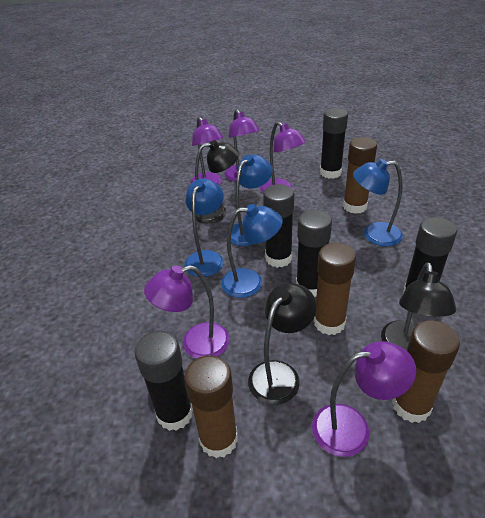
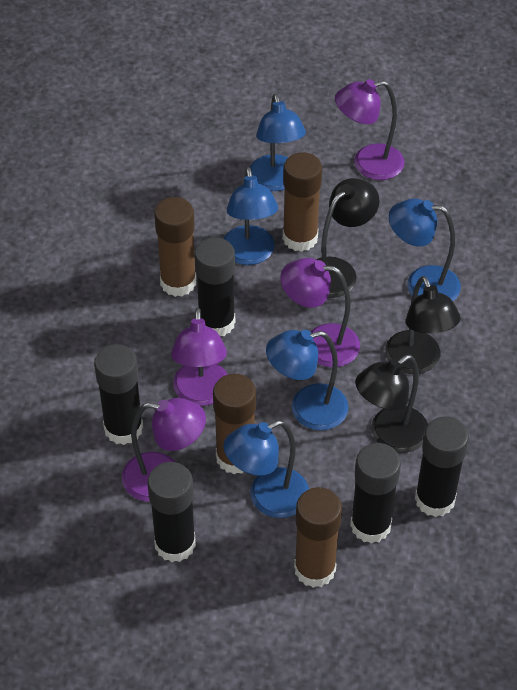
blue lamp: [184,179,224,277] [221,204,283,298] [227,155,272,246] [353,159,403,246] = 4 -> [223,420,309,518] [224,167,278,265] [250,93,306,191] [266,330,349,430] [389,198,461,301] = 5
purple lamp: [144,265,230,359] [191,116,224,185] [224,109,260,182] [260,122,306,193] [312,341,416,457] = 5 -> [122,398,206,502] [171,308,228,406] [280,258,360,367] [335,79,405,180] = 4

